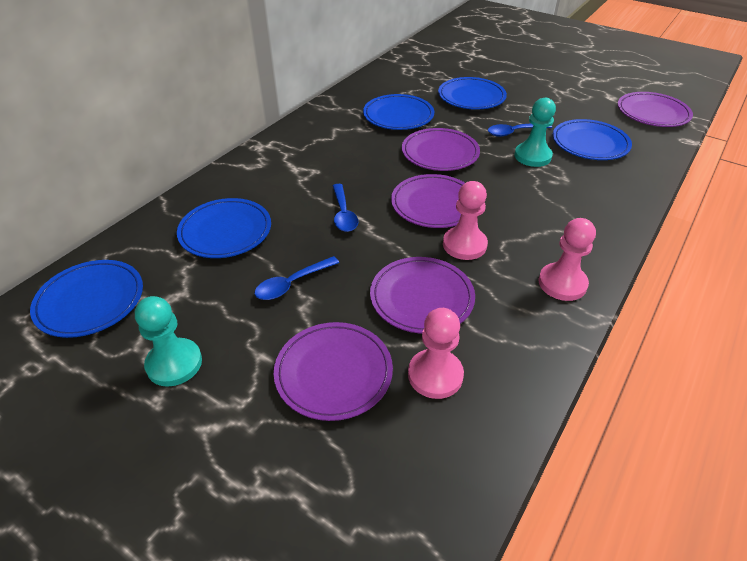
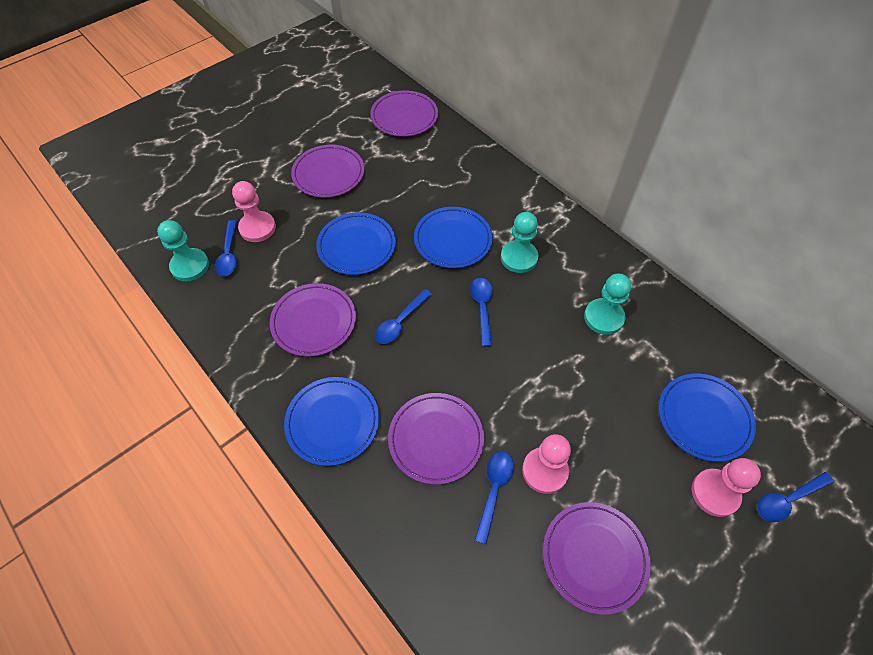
blue plate: [30,260,143,338] [177,198,271,258] [363,94,434,130] [438,77,507,110] [553,119,632,160] = 5 -> [284,377,379,466] [316,212,396,275] [414,207,493,268] [659,373,756,462] = 4
blue spoon: [254,256,339,300] [333,184,358,232] [488,124,552,137] = 3 -> [215,220,237,277] [375,289,432,344] [470,278,492,347] [475,452,514,544] [757,472,834,522] = 5
turquoise pawn: [135,296,202,387] [514,98,556,167] = 2 -> [157,220,209,281] [501,212,538,273] [584,274,631,335] = 3

